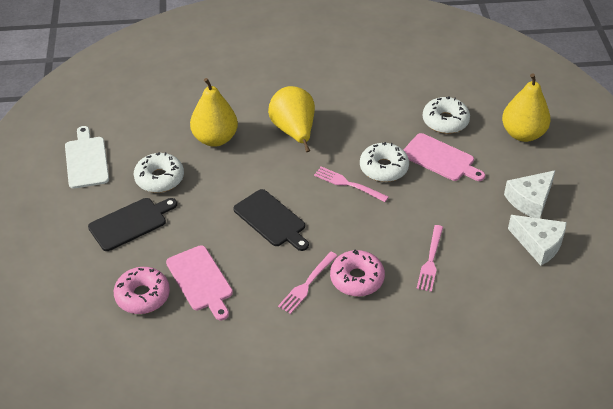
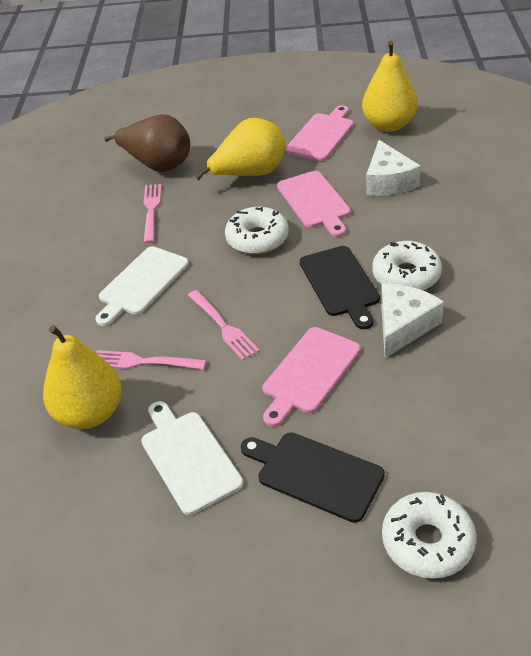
brown pear: none = 0 -> [104,114,190,172] = 1
pink cutting board: [166,245,233,320] [403,133,485,181] = 2 -> [263,327,360,427] [277,171,351,237] [285,105,353,161] = 3
pink donut: [114,267,170,314] [330,250,385,297] = 2 -> none = 0
white cutting board: [65,126,109,189] = 1 -> [95,246,189,326] [141,401,243,515] = 2

